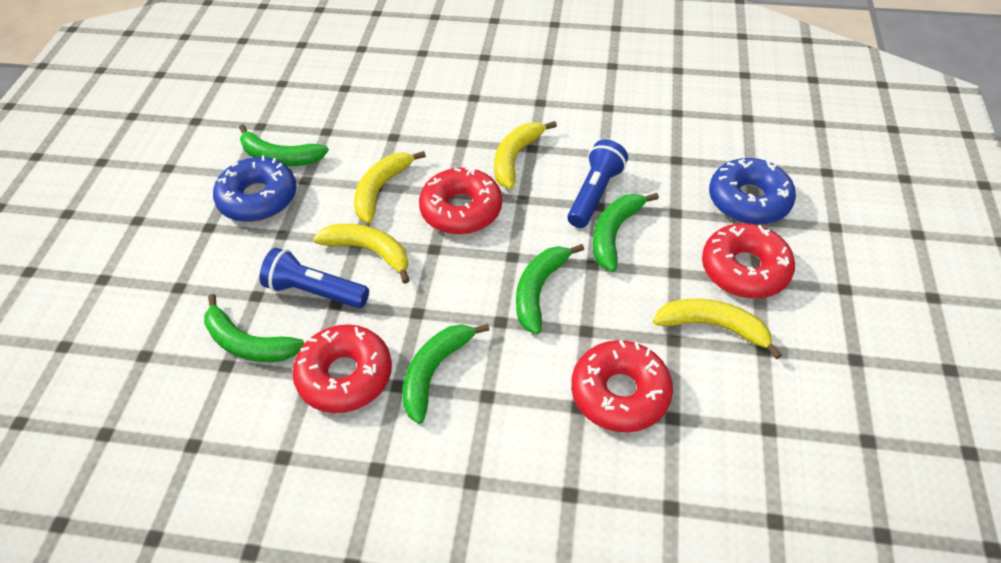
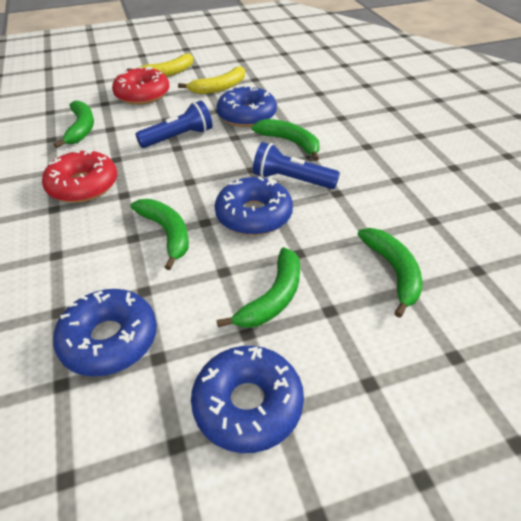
blue donut: [213,155,297,222] [709,158,796,225] = 2 -> [53,289,157,377] [191,346,304,453] [215,176,293,235] [217,85,277,127] = 4
red donut: [293,324,392,413] [419,167,502,235] [571,340,673,433] [702,223,795,298] = 4 -> [42,149,117,203] [112,67,169,105] = 2
yellow banana: [313,224,410,284] [354,151,426,223] [494,121,557,189] [653,299,782,360] = 4 -> [127,53,194,77] [178,66,245,94] = 2

